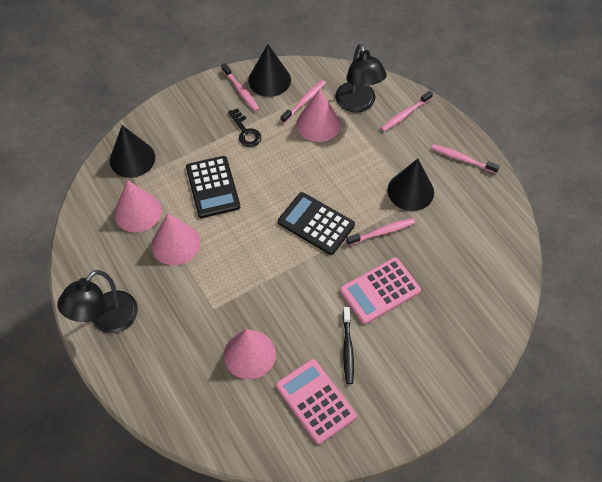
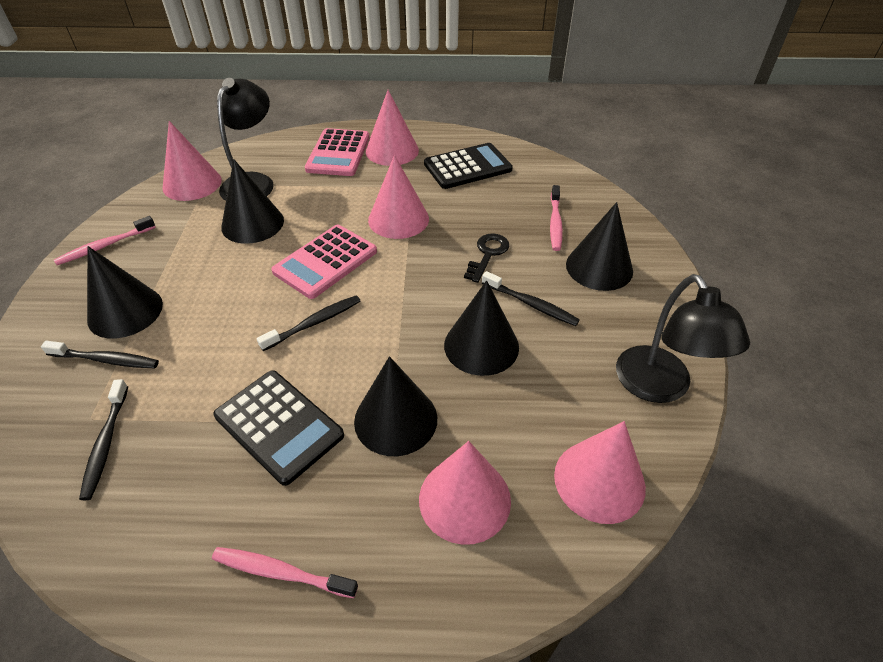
black cone: [110,125,155,178] [248,44,291,97] [388,159,434,211] = 3 -> [87,246,163,338] [221,159,284,244] [354,356,437,456] [444,280,519,376] [566,202,633,291] = 5
black toothbrush: [343,307,354,384] = 1 -> [41,341,159,368] [79,379,128,500] [257,295,360,351] [482,271,580,326] = 4
pink cone: [114,180,162,232] [152,213,200,265] [224,329,276,379] [297,89,341,142] = 4 -> [163,121,222,201] [366,90,419,166] [368,155,429,239] [419,441,511,545] [554,421,646,524] = 5
pink toothbrush: [221,63,260,112] [281,80,326,123] [346,218,415,246] [381,91,433,131] [431,144,500,173] = 5 -> [54,216,156,265] [212,547,358,598] [550,185,563,251] = 3

